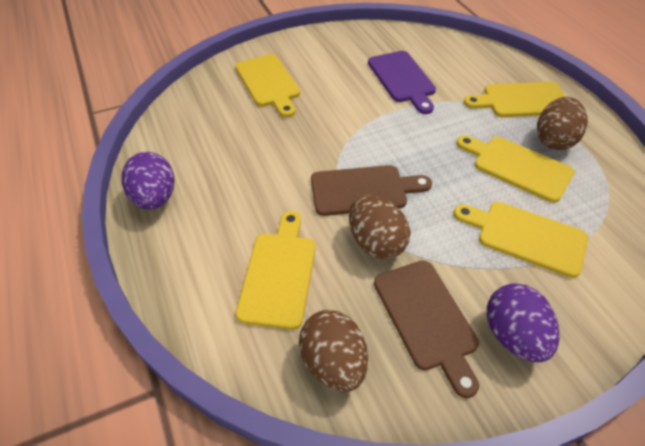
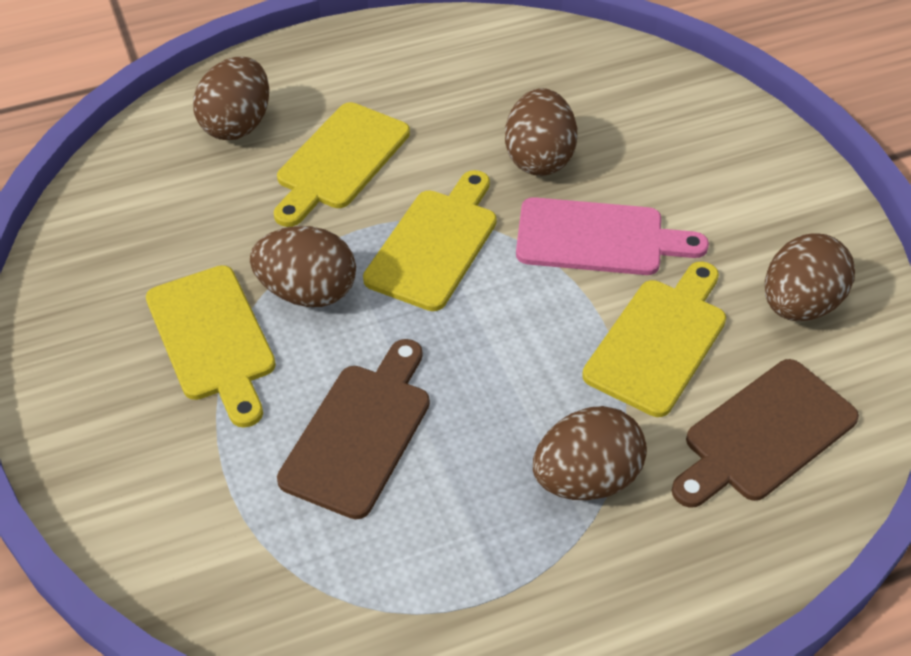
brown egg: [299,310,368,392] [349,195,410,259] [537,97,588,150] = 3 -> [193,57,269,140] [250,226,356,307] [505,88,577,176] [533,406,647,500] [765,233,855,321] = 5
pink cutting board: none = 0 -> [516,197,709,275] = 1
purple cutting board: [368,51,436,114] = 1 -> none = 0
purple egg: [122,152,175,210] [487,283,559,362] = 2 -> none = 0
yellow cutting board: [235,54,300,118] [236,211,316,330] [453,202,588,278] [456,135,575,203] [464,82,566,117] = 5 -> [146,265,276,428] [274,102,410,227] [363,170,497,311] [582,262,726,417] = 4

